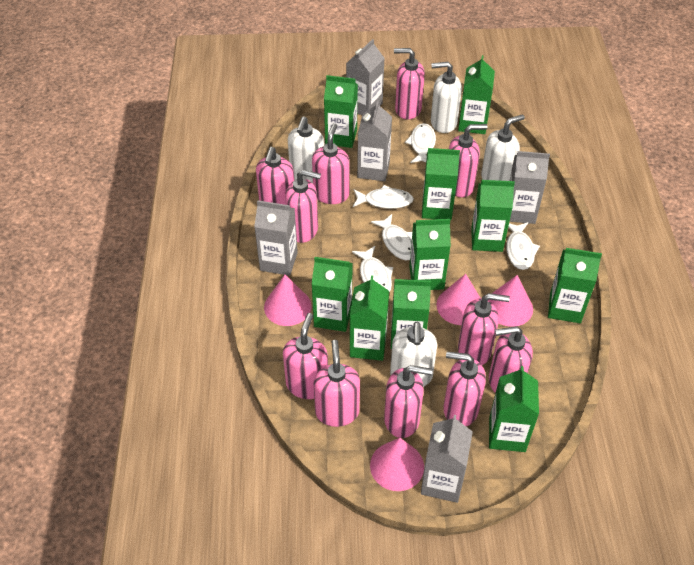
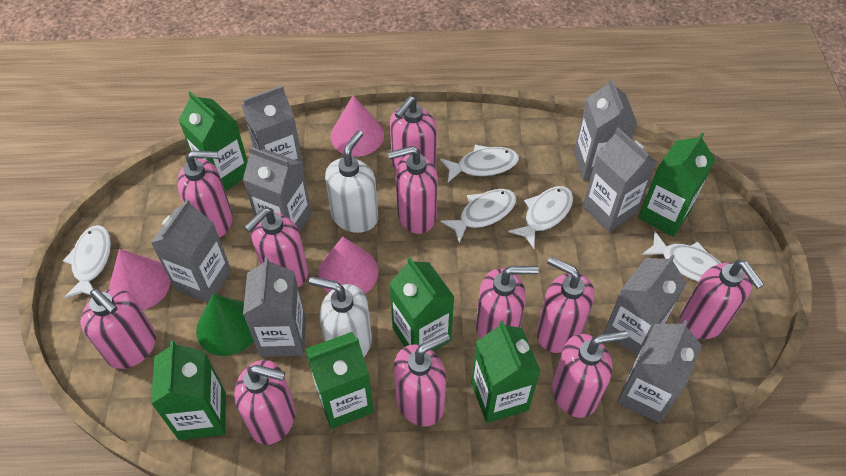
green carton: [311,257,353,332] [324,75,358,148] [350,275,389,361] [391,279,431,349] [409,219,451,290] [422,148,460,220] [458,55,495,134] [471,180,515,252] [489,366,539,452] [548,248,602,323] = 10 -> [151,340,226,440] [179,91,248,191] [305,332,374,429] [389,257,454,351] [471,321,541,423] [638,132,715,237] = 6
green cone: none = 0 -> [196,294,254,356] = 1
grey carton: [254,200,298,276] [346,39,385,115] [357,101,392,181] [421,415,473,503] [510,151,550,224] = 5 -> [151,199,232,303] [241,85,304,170] [243,147,312,232] [243,257,306,357] [574,78,637,181] [583,128,657,232] [604,255,687,356] [617,320,702,423] = 8
pink cone: [264,275,311,326] [370,438,424,491] [436,274,481,325] [488,275,533,327] = 4 -> [109,249,171,310] [318,237,378,294] [331,95,384,157] = 3
white soap dispenser: [288,116,324,183] [390,322,437,387] [431,62,462,133] [481,114,525,181] = 4 -> [309,277,372,357] [325,130,378,233] = 2

